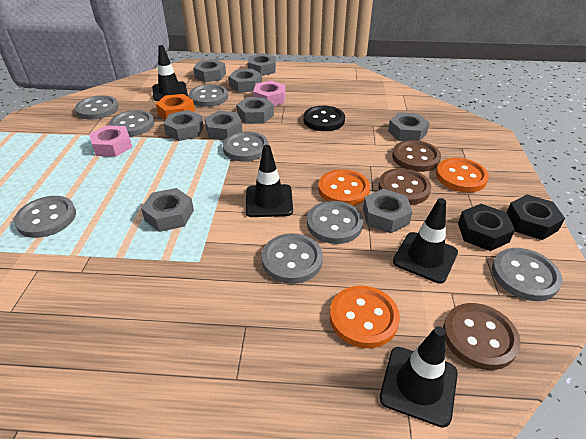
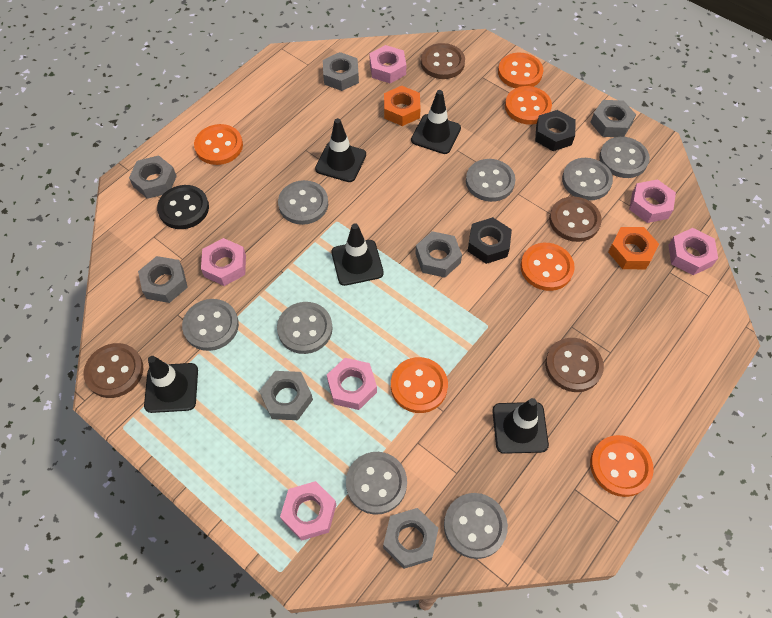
black traffic cone: [152,45,188,101] [246,145,293,217] [379,326,458,428] [393,198,458,284] = 4 -> [144,356,198,413] [315,118,366,182] [331,223,384,286] [411,90,461,154] [492,398,549,454] = 5
brown button: [378,168,431,205] [392,140,441,172] [443,303,521,370] = 3 -> [84,343,143,398] [421,43,465,79] [545,338,604,392] [549,196,602,242] = 4
grey nut: [141,188,194,232] [163,110,204,141] [193,59,226,82] [204,111,242,140] [228,69,262,93] [236,97,274,124] [247,53,276,76] [363,189,412,233] [388,112,430,141] = 9 -> [129,155,177,199] [138,256,188,303] [259,371,313,420] [323,52,359,91] [383,508,438,569] [415,231,462,278] [590,100,636,137] = 7
orange button: [318,169,370,206] [330,286,400,348] [436,158,489,193] = 3 -> [194,124,243,165] [391,357,448,413] [498,53,543,88] [505,86,552,125] [521,243,575,291] [590,435,654,497] = 6
orange nut: [156,94,195,120] = 1 -> [384,86,421,126] [608,227,659,269] = 2
pink nut: [89,125,132,157] [253,80,286,106] = 2 -> [201,238,246,286] [280,481,336,541] [327,358,377,410] [369,45,406,84] [629,179,676,223] [668,228,718,275] = 6

